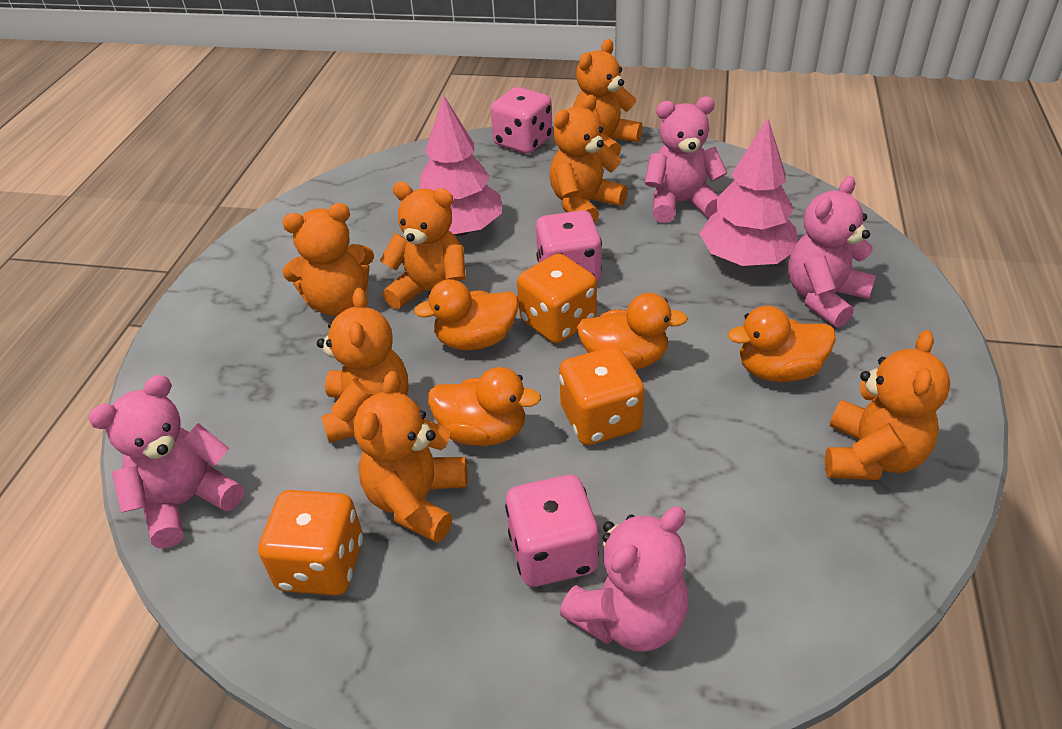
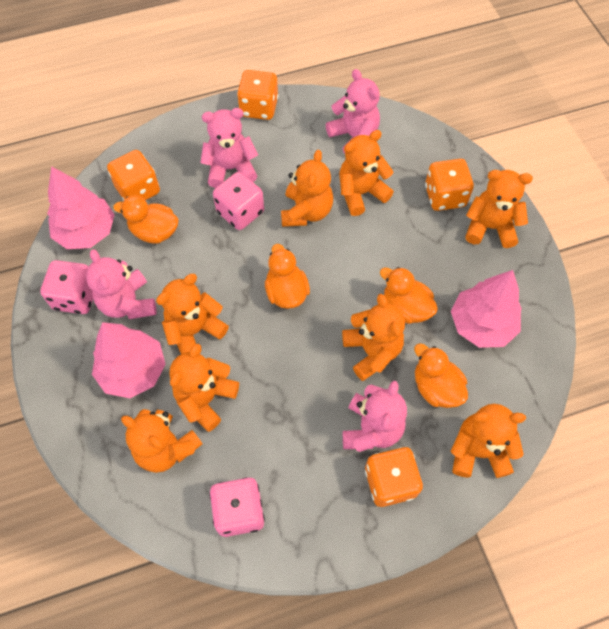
orange dice: [258,490,363,596] [517,253,597,343] [559,347,644,445] = 3 -> [107,150,160,200] [237,70,278,120] [365,447,423,507] [425,159,474,211] = 4
orange teddy bear: [282,203,374,316] [317,288,409,443] [353,371,468,543] [380,182,466,310] [550,95,628,222] [573,39,643,156] [825,330,950,480] = 7 -> [121,409,202,473] [156,274,229,354] [169,344,239,432] [281,150,333,227] [339,130,394,216] [342,294,405,381] [451,404,526,478] [465,170,533,248] = 8
pink tree: [420,95,502,236] [699,118,798,266] = 2 -> [47,166,114,249] [92,322,165,398] [451,270,522,348] = 3

